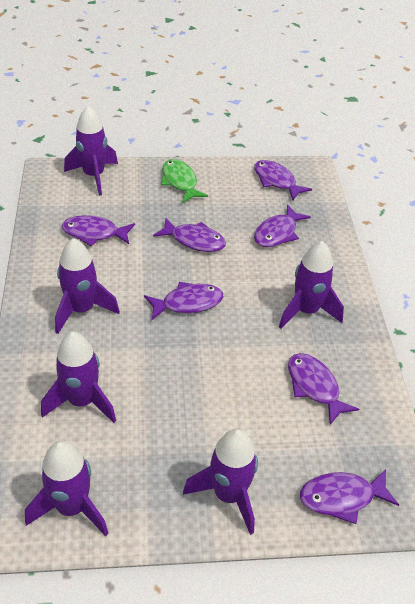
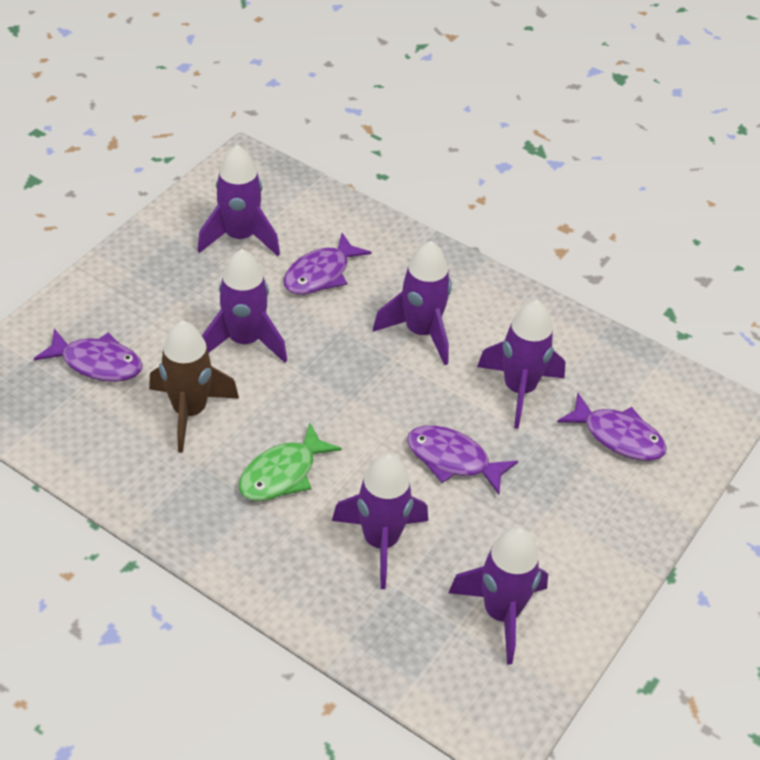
brown rocket: none = 0 -> [149,320,239,453] = 1
purple fish: [62,215,135,246] [144,282,223,320] [153,218,226,252] [254,160,312,200] [254,204,311,247] [288,353,359,425] [300,469,399,524] = 7 -> [34,329,143,382] [283,233,371,295] [407,425,518,495] [557,393,667,461] = 4

